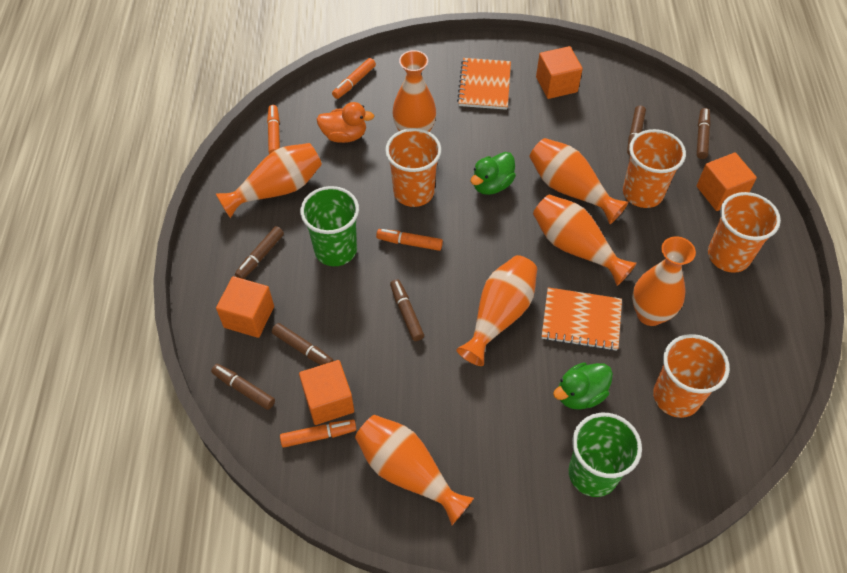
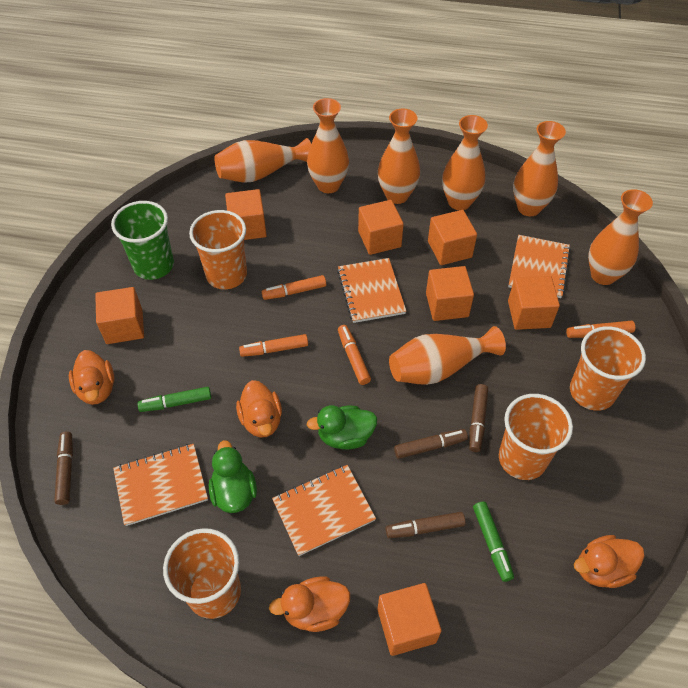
brown marker: [211,364,275,410] [235,226,284,279] [272,323,334,365] [390,279,424,341] [627,106,646,155] [697,108,711,159] = 6 -> [54,432,73,505] [385,512,466,538] [394,429,468,459] [469,384,488,452] = 4
green cup: [300,186,359,266] [569,413,642,497] = 2 -> [111,201,174,280] = 1
green marker: none = 0 -> [137,387,211,412] [473,502,514,582] = 2
orange cube: [216,276,274,338] [299,360,354,425] [536,46,583,99] [697,153,757,211] = 4 -> [95,287,144,344] [225,189,267,240] [358,200,404,255] [378,583,441,656] [426,266,474,321] [428,210,477,265] [508,276,560,330] = 7
orange duck: [317,102,374,143] = 1 -> [69,350,114,405] [236,380,282,438] [269,576,350,632] [574,535,645,588] = 4
orange notebook: [457,58,511,110] [542,287,622,351] = 2 -> [113,444,208,526] [272,465,376,556] [337,258,406,323] [508,235,571,298] = 4

